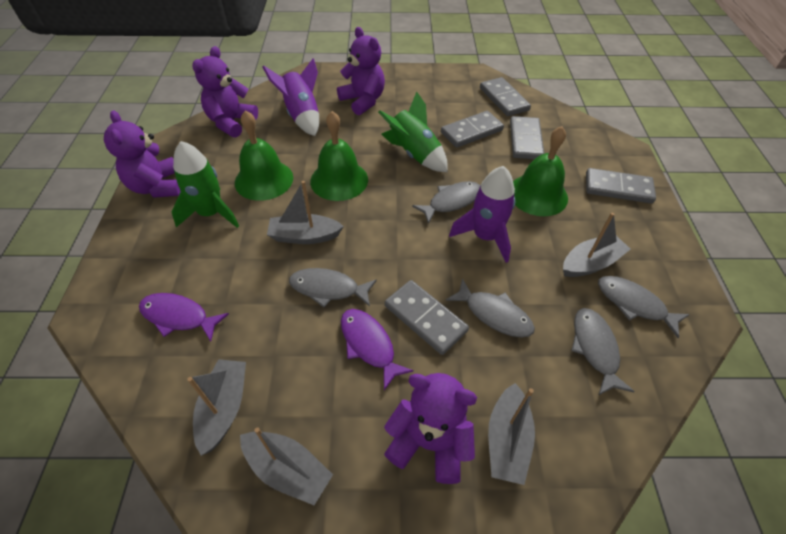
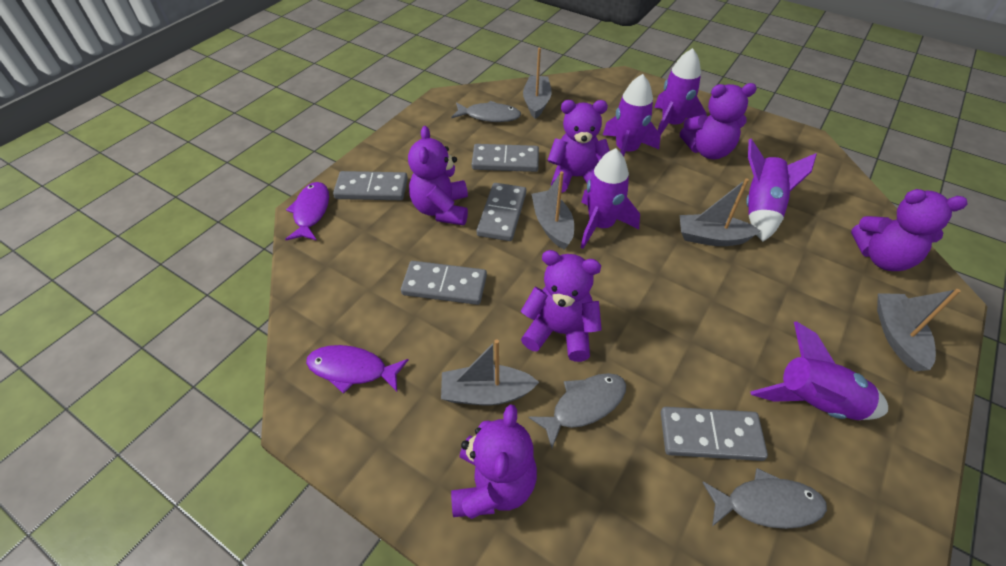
green bell: [235,110,293,201] [310,111,368,201] [513,126,568,216] = 3 -> none = 0
green rocket: [172,141,239,228] [378,91,448,172] = 2 -> none = 0
grey fish: [289,268,377,307] [412,181,480,224] [446,278,535,337] [571,308,635,395] [598,276,690,338] = 5 -> [451,101,521,122] [529,373,626,448] [702,468,827,529] = 3
purple rocket: [262,58,319,136] [449,166,515,263] = 2 -> [580,148,640,249] [603,74,661,156] [654,48,706,135] [746,138,817,242] [750,321,888,420] = 5
purple teddy bear: [104,110,181,198] [192,46,258,138] [337,27,385,115] [384,373,477,484] = 4 -> [408,126,468,225] [451,404,537,519] [521,250,602,362] [547,100,610,193] [680,83,757,159] [851,189,967,271] = 6

